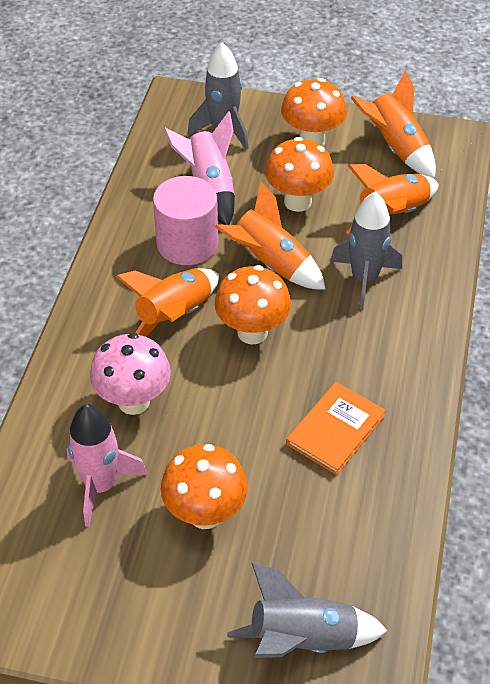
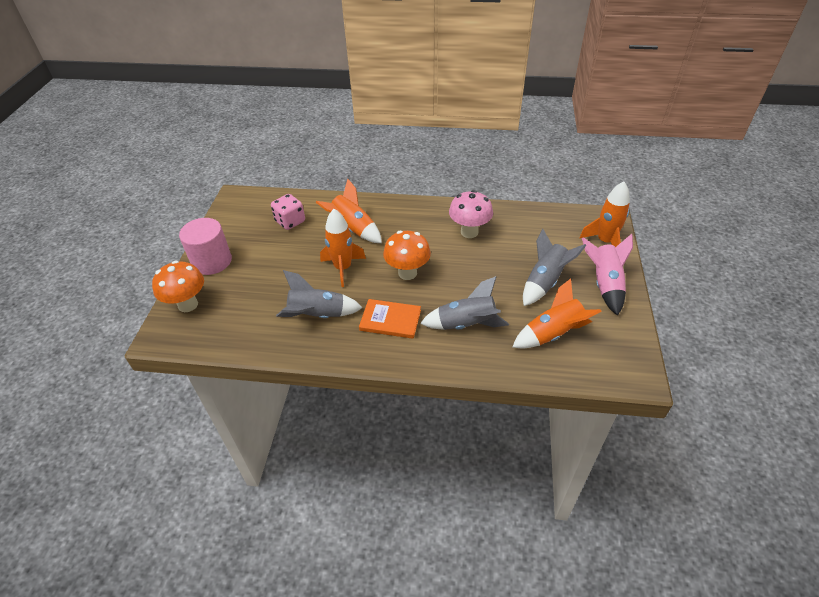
orange mushroom: [161,444,248,529] [215,265,291,345] [265,137,334,212] [281,78,347,146] = 4 -> [152,261,204,312] [383,231,431,280] = 2
pink dice: none = 0 -> [271,194,305,230] = 1
pink rocket: [67,404,147,527] [164,111,235,225] = 2 -> [582,234,633,316] = 1

